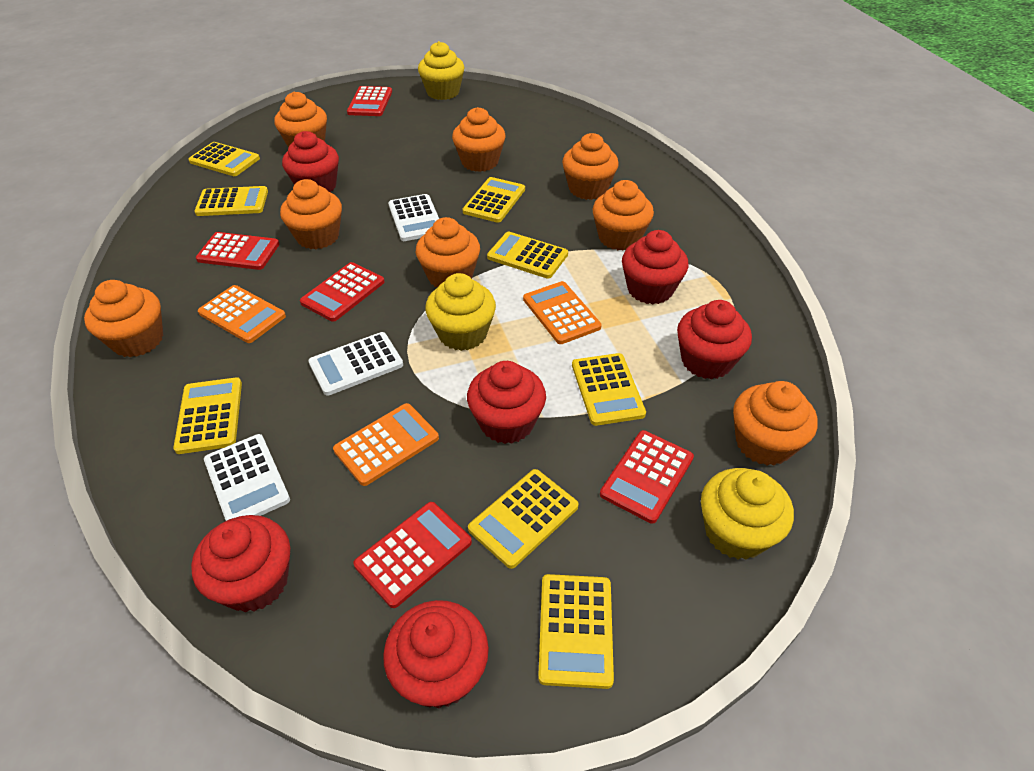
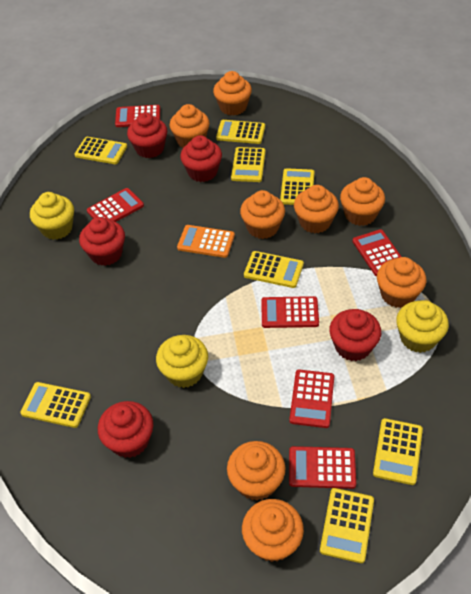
orange calculator: [198,285,286,343] [333,403,439,486] [523,281,602,344] = 3 -> [177,225,235,258] = 1
red calculator: [196,232,279,270] [300,262,385,322] [347,86,392,116] [353,502,472,608] [600,430,694,524] = 5 -> [87,188,144,222] [115,105,160,127] [261,296,319,328] [289,370,334,428] [289,446,356,489] [352,229,402,276] = 6
red cupcake: [191,515,290,612] [282,131,339,193] [383,600,489,708] [467,361,546,444] [622,230,688,304] [677,300,752,379] = 6 -> [79,217,125,266] [98,401,153,458] [127,112,167,158] [180,135,222,182] [329,309,381,361] = 5
white calculator: [204,434,290,521] [308,332,403,396] [388,194,439,241] = 3 -> none = 0

